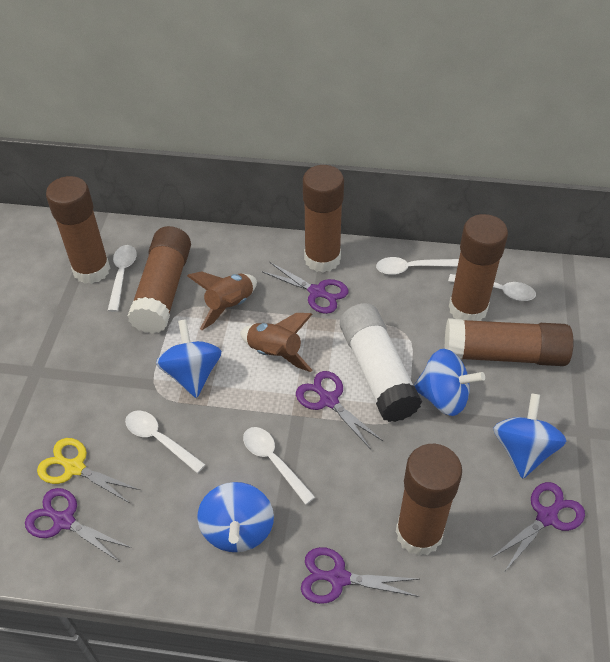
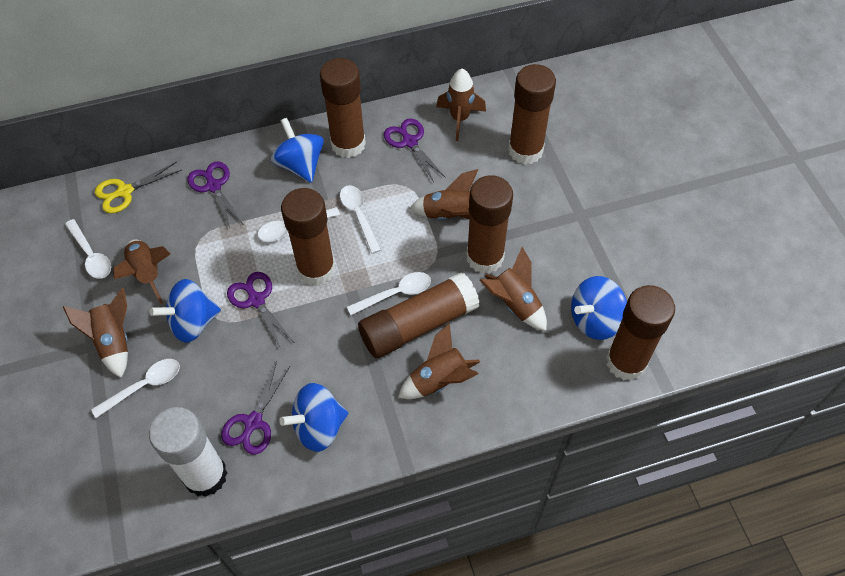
brown rocket: [187,271,257,330] [240,313,313,372] = 2 -> [63,288,128,378] [113,239,170,304] [398,323,480,399] [410,169,478,220] [436,69,486,141] [479,247,547,331] = 6
purple scissors: [25,488,131,561] [263,262,349,314] [296,371,383,448] [301,547,419,604] [491,482,585,571] = 5 -> [188,161,243,228] [221,361,291,454] [227,272,294,349] [384,119,446,182] = 4

